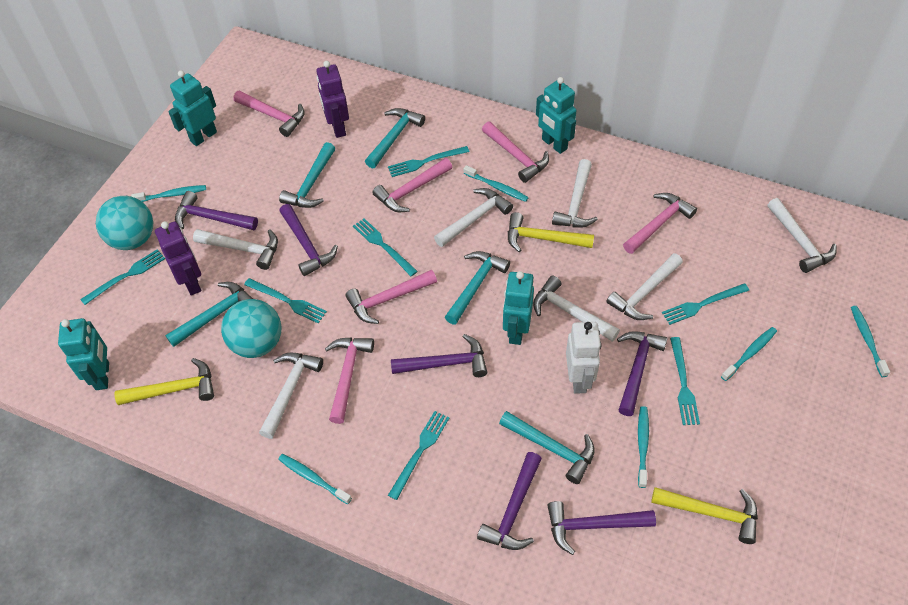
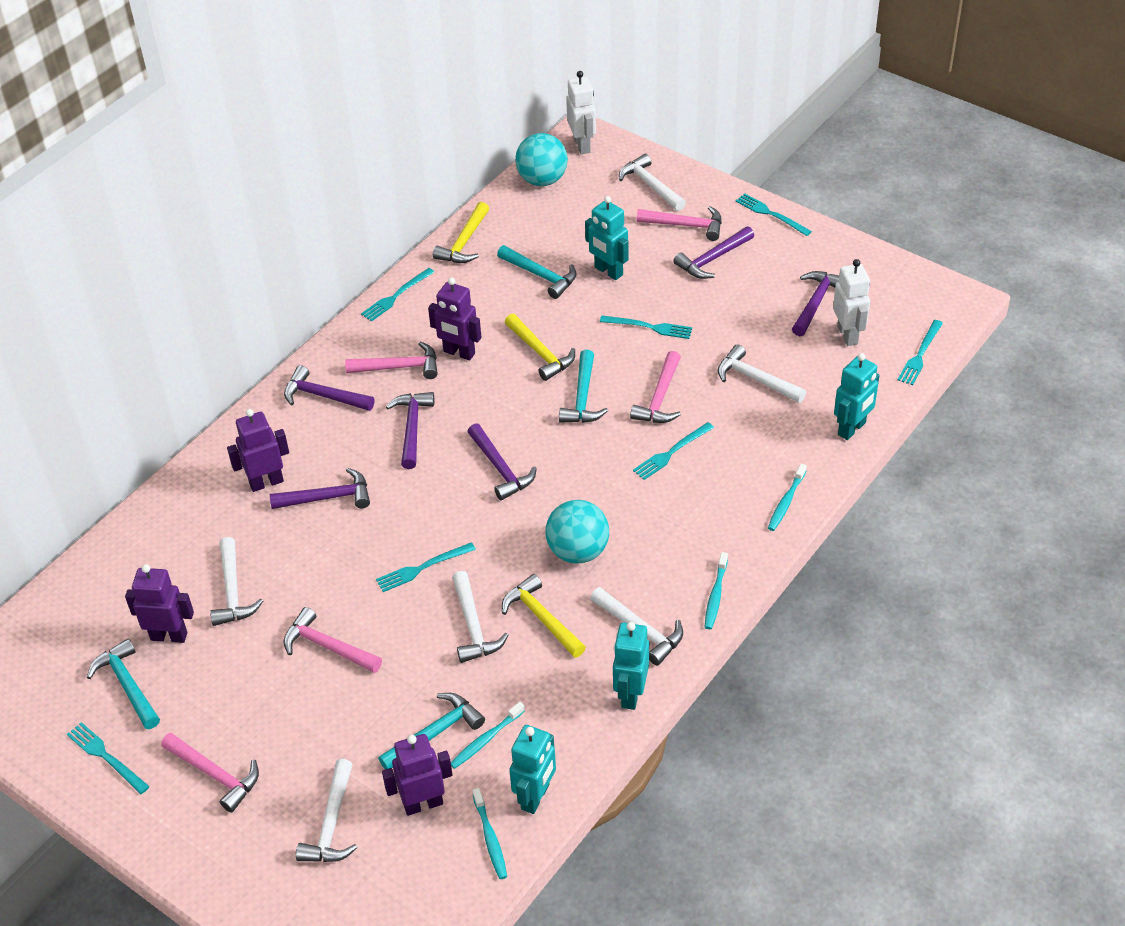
pink hammer: [233,91,305,137] [325,338,374,424] [345,270,437,324] [372,158,452,212] [482,122,549,183] [623,193,697,254] = 6 -> [161,733,259,813] [283,607,382,673] [345,342,438,379] [630,351,681,423] [636,206,722,241] = 5
purple robot: [155,221,201,296] [316,61,349,138] = 2 -> [125,564,194,643] [227,409,289,492] [382,734,452,816] [428,278,481,360] = 4
turquoise hammer: [165,282,253,347] [279,142,335,208] [365,108,425,169] [445,251,510,325] [499,411,595,484] = 5 -> [87,639,160,729] [378,693,485,769] [497,245,577,299] [559,350,608,423] = 4
turquoise toothbrush: [131,185,206,202] [278,454,352,504] [464,165,529,202] [638,406,649,488] [721,327,777,381] [851,306,890,377] = 6 -> [451,702,525,769] [472,788,507,879] [705,552,728,629] [768,464,807,531] = 4
white hammer: [193,229,278,270] [259,352,323,439] [434,188,513,247] [533,276,620,342] [552,159,598,228] [606,253,683,320] [767,198,836,273] = 7 -> [210,537,263,626] [296,759,357,862] [452,571,509,663] [590,587,683,665] [619,154,686,211] [718,344,806,403] = 6
white robot: [566,322,602,394] = 1 -> [566,71,596,154] [833,259,870,346] = 2

